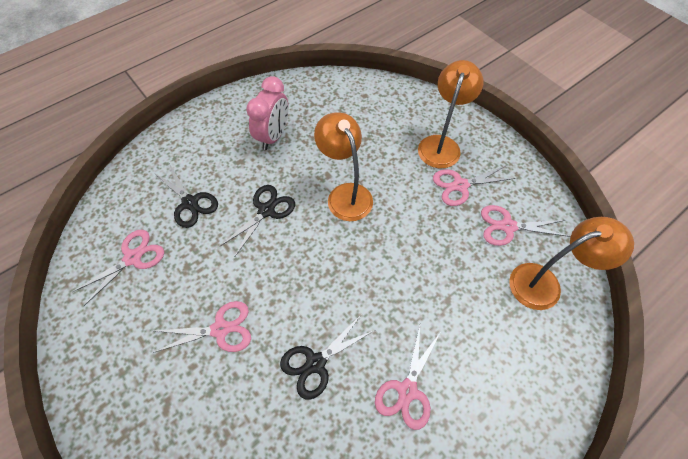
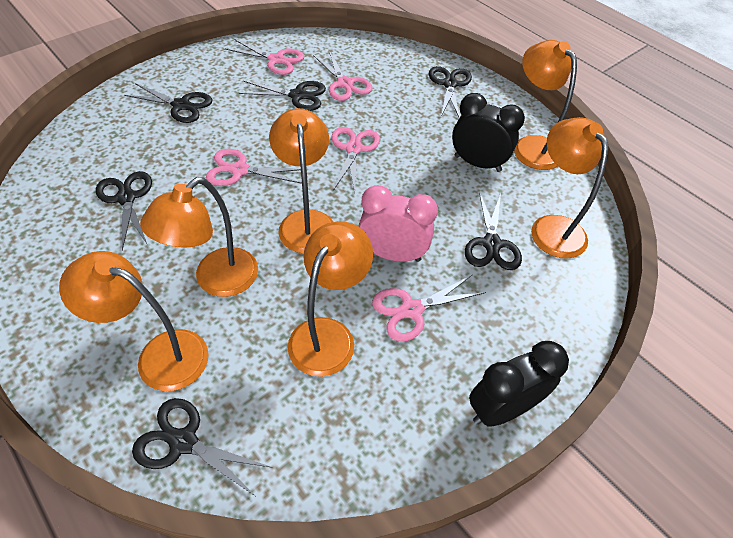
black clock: none = 0 -> [452,93,525,172] [469,341,569,427] = 2
black scissors: [154,164,218,228] [220,185,295,256] [280,314,375,400] = 3 -> [96,171,152,251] [124,83,212,123] [132,398,273,496] [239,81,326,111] [429,66,472,118] [465,191,522,270] = 6
orange lamp: [314,112,373,221] [418,60,484,168] [509,217,634,310] = 3 -> [59,251,209,391] [140,177,258,297] [269,108,333,254] [288,221,373,377] [514,40,577,170] [531,117,609,259] = 6

